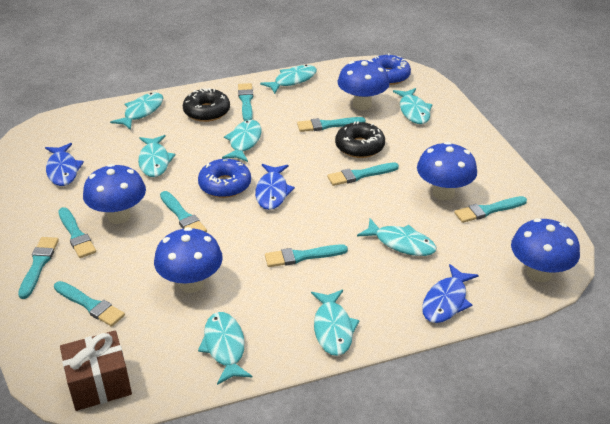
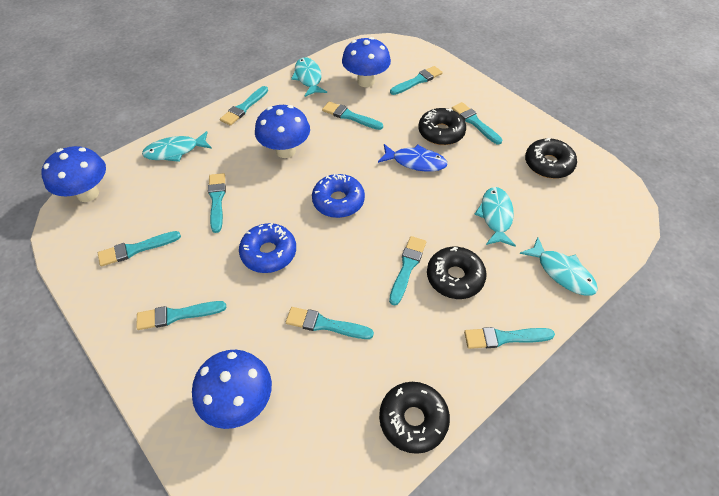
black donut: [183,88,230,122] [335,121,385,158] = 2 -> [379,382,450,454] [418,108,466,145] [427,247,487,299] [525,138,577,179] = 4
blue fish: [45,143,84,186] [255,164,295,210] [422,264,479,323] = 3 -> [378,144,448,172] = 1
blue mushroom: [83,164,146,224] [154,227,223,293] [338,59,389,110] [417,142,477,200] [511,218,580,282] = 5 -> [41,146,106,202] [192,350,272,429] [255,105,310,158] [342,37,391,87] = 4
brown gift: [60,330,132,411] = 1 -> none = 0
turquoise brush: [18,237,59,299] [54,281,125,327] [58,207,96,258] [160,191,207,232] [238,83,253,121] [265,244,348,267] [297,117,366,132] [327,162,399,186] [454,196,527,223] = 9 -> [98,231,181,267] [136,301,226,330] [208,173,226,233] [220,86,268,126] [286,307,374,339] [322,101,383,130] [389,236,426,306] [390,66,443,95] [452,102,503,145] [464,327,555,349] = 10
turquoise fish: [110,92,163,130] [138,135,176,177] [198,312,253,385] [222,120,262,162] [260,65,317,94] [311,290,359,356] [357,218,437,256] [393,88,433,124] = 8 -> [142,131,212,162] [291,58,327,97] [475,187,516,247] [519,237,598,296] = 4

